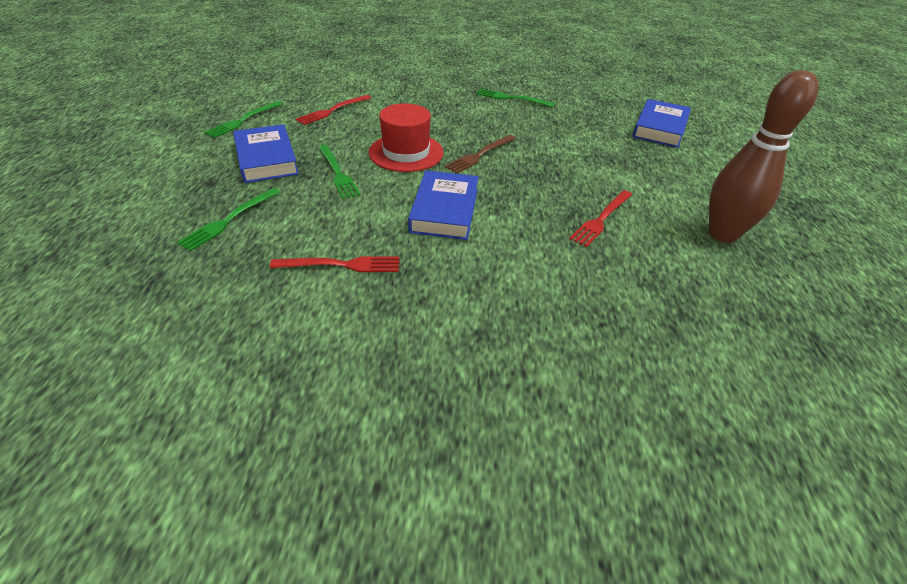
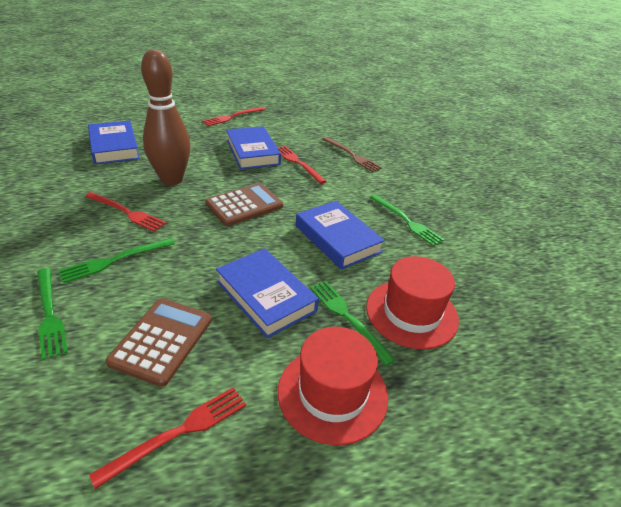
blue book: [233,124,299,183] [408,170,479,240] [633,99,691,148] = 3 -> [88,120,140,165] [216,248,319,338] [226,126,281,169] [296,201,385,270] = 4
brown calculator: none = 0 -> [106,298,212,387] [205,183,283,226] = 2
red fork: [270,257,399,272] [296,95,371,125] [569,190,632,247] = 3 -> [85,192,167,232] [89,387,246,489] [202,107,266,126] [278,146,327,184] = 4
red hat: [369,103,444,172] = 1 -> [278,327,388,445] [366,256,459,349] = 2

